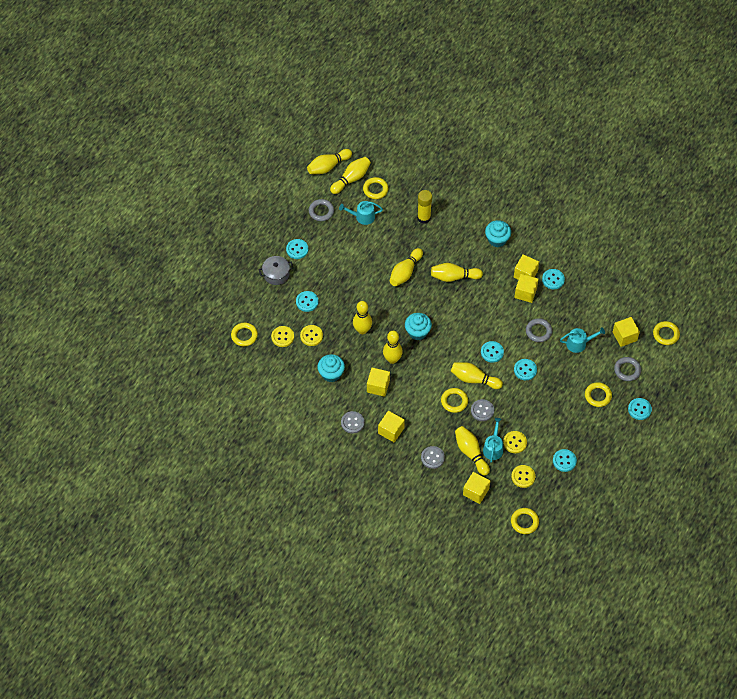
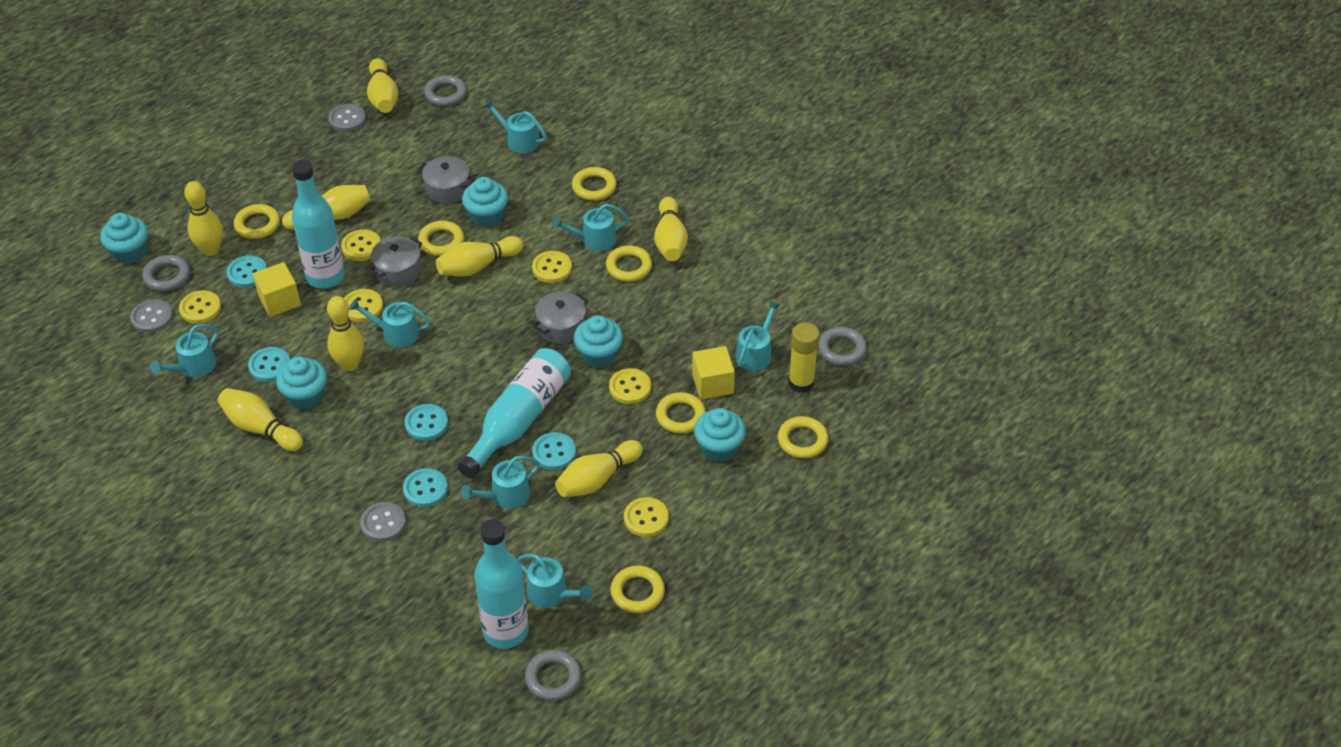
grey pot: [259,256,294,285] = 1 -> [369,236,422,286] [417,156,475,203] [533,292,588,344] = 3
grey ring: [309,199,334,221] [526,318,552,342] [614,357,641,381] = 3 -> [142,255,190,291] [424,75,467,106] [525,650,581,701] [818,327,867,366] = 4
turquoise bottle: none = 0 -> [292,160,345,288] [458,348,571,478] [474,519,528,649] = 3
turquoise button: [286,239,308,259] [296,291,318,312] [481,341,504,363] [514,359,537,380] [542,269,565,289] [553,449,577,472] [628,398,652,420] = 7 -> [227,255,267,288] [248,347,290,382] [403,468,448,507] [405,404,448,441] [532,432,576,470] = 5
turquoise cupcake: [317,354,345,382] [405,313,432,340] [485,220,511,247] = 3 -> [100,213,148,264] [276,356,327,410] [462,177,508,228] [574,315,623,368] [694,408,746,462] = 5
turquoise watering can: [339,201,383,225] [483,418,503,463] [560,327,605,353] = 3 -> [150,324,219,378] [349,299,431,347] [461,456,540,509] [483,99,547,153] [517,554,592,608] [552,204,629,251] [736,301,781,371] = 7
yellow button: [271,326,294,347] [300,325,323,346] [503,431,527,453] [511,465,535,488] = 4 -> [179,290,221,324] [341,229,381,261] [344,289,383,322] [532,251,572,283] [609,368,651,404] [624,497,669,537] = 6
yellow cube: [367,368,390,397] [378,411,405,443] [463,472,490,504] [514,254,539,280] [514,274,539,303] [613,317,640,347] = 6 -> [253,262,301,317] [692,346,735,400] = 2
yellow ring: [231,323,258,347] [363,177,388,199] [441,388,468,413] [511,508,539,534] [585,382,612,407] [653,321,680,345] = 6 -> [234,204,280,239] [418,221,464,256] [572,167,617,201] [606,246,652,282] [611,566,665,613] [656,392,706,433] [778,416,829,458] = 7

